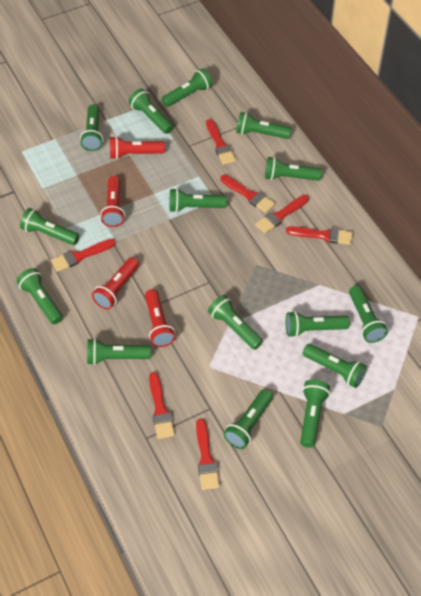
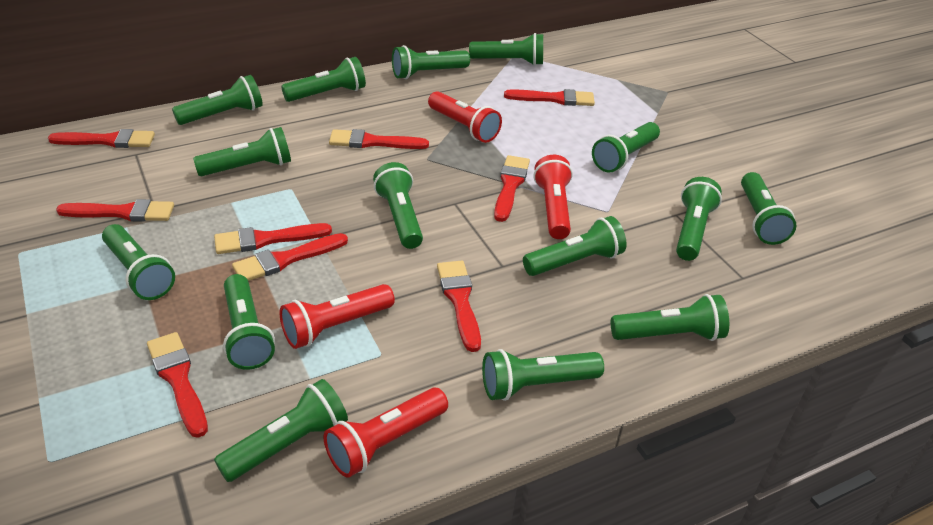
red brush: [51,239,116,272] [149,372,175,439] [196,419,220,490] [206,119,236,165] [221,175,275,213] [255,195,309,233] [286,226,353,245] = 7 -> [48,129,155,148] [56,199,174,222] [147,332,208,438] [214,223,332,254] [232,233,348,281] [329,129,429,149] [437,261,481,352] [494,155,530,222] [504,89,595,106] = 9

